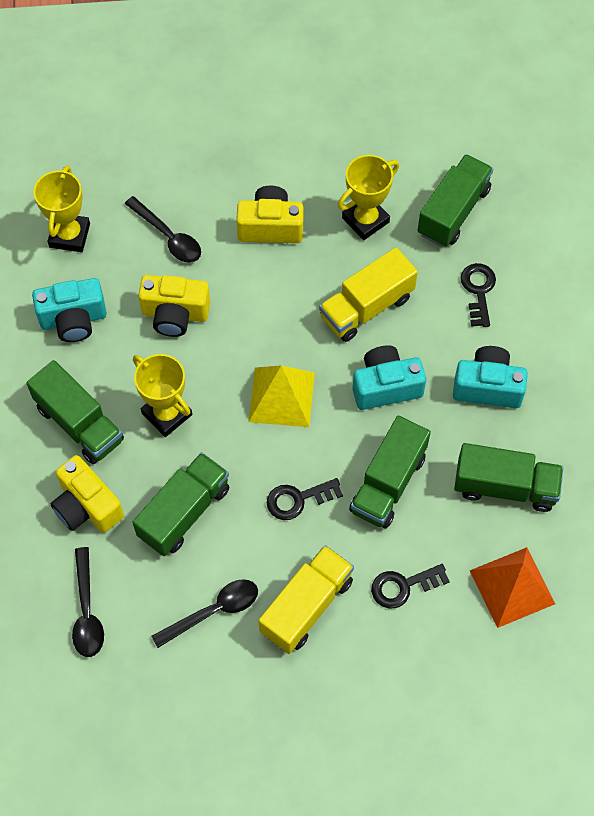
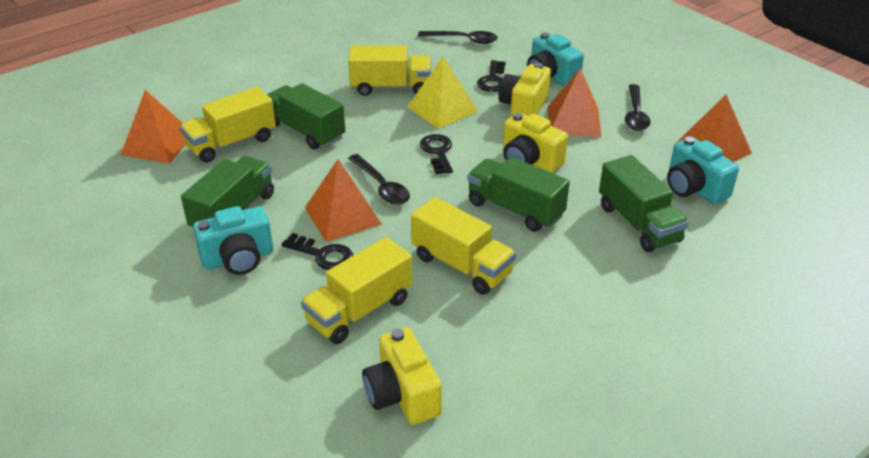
green truck: [26,360,124,464] [133,452,230,556] [349,416,431,529] [417,154,493,247] [454,443,563,512] = 5 -> [181,156,274,228] [267,83,345,150] [467,157,570,232] [599,155,689,252] = 4
orange pyramid: [470,547,555,628] = 1 -> [121,90,186,164] [305,159,382,242] [548,68,601,137] [674,95,752,162] = 4
yellow trophy: [33,165,90,252] [133,354,192,437] [337,155,399,240] = 3 -> none = 0
yellow truck: [259,545,354,654] [319,248,418,342] = 2 -> [180,87,276,163] [301,237,413,344] [348,46,431,96] [411,197,516,295] = 4

